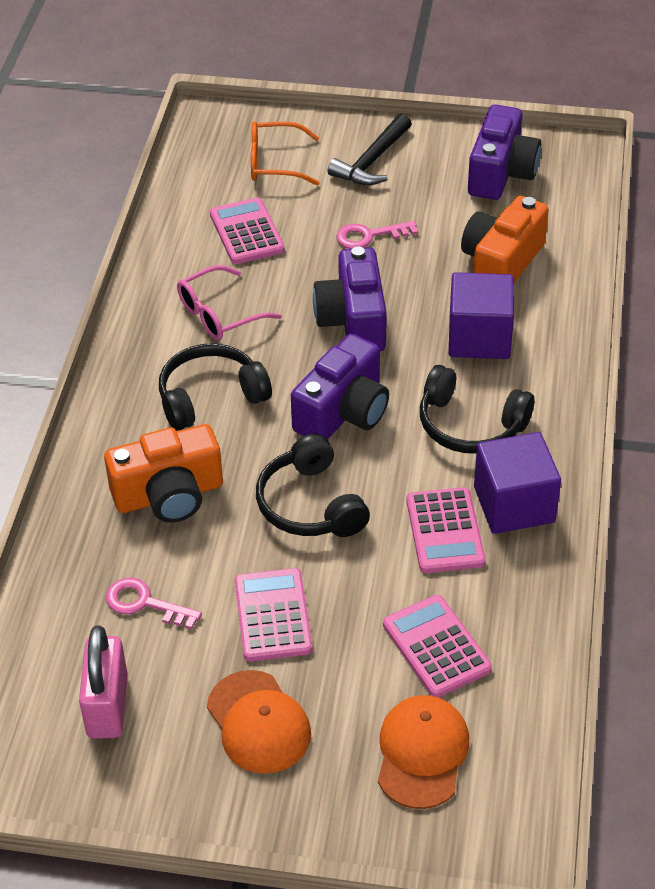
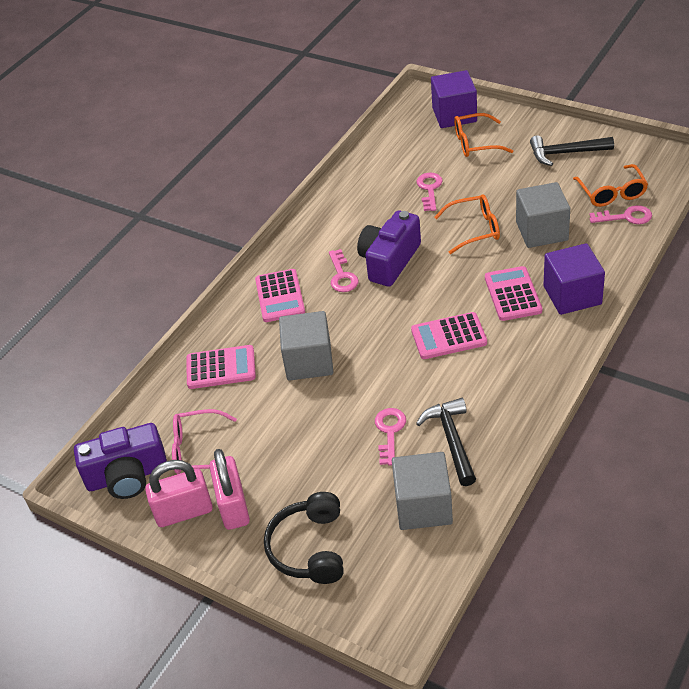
black hammer: [328,114,412,185] = 1 -> [416,398,476,486] [530,135,614,166] = 2
black headphones: [159,343,272,431] [256,434,370,537] [420,365,535,453] = 3 -> [264,492,344,584] = 1
grey cube: none = 0 -> [279,311,333,381] [392,452,453,530] [516,182,570,248] = 3
orange camera: [104,424,223,523] [461,196,549,283] = 2 -> none = 0
orange cap: [207,670,311,774] [378,695,469,809] = 2 -> none = 0
orange glasses: [251,121,320,185] = 1 -> [434,194,500,254] [454,113,513,157] [573,164,648,207] = 3
pink key: [106,578,202,629] [336,221,418,249] = 2 -> [329,249,359,292] [375,408,406,466] [417,173,443,211] [590,205,652,224] = 4
pink padlock: [79,626,128,739] = 1 -> [145,460,213,527] [209,449,250,530] = 2
purple camera: [291,334,389,440] [313,246,387,351] [468,104,541,200] = 3 -> [74,423,167,499] [357,211,421,287] = 2

